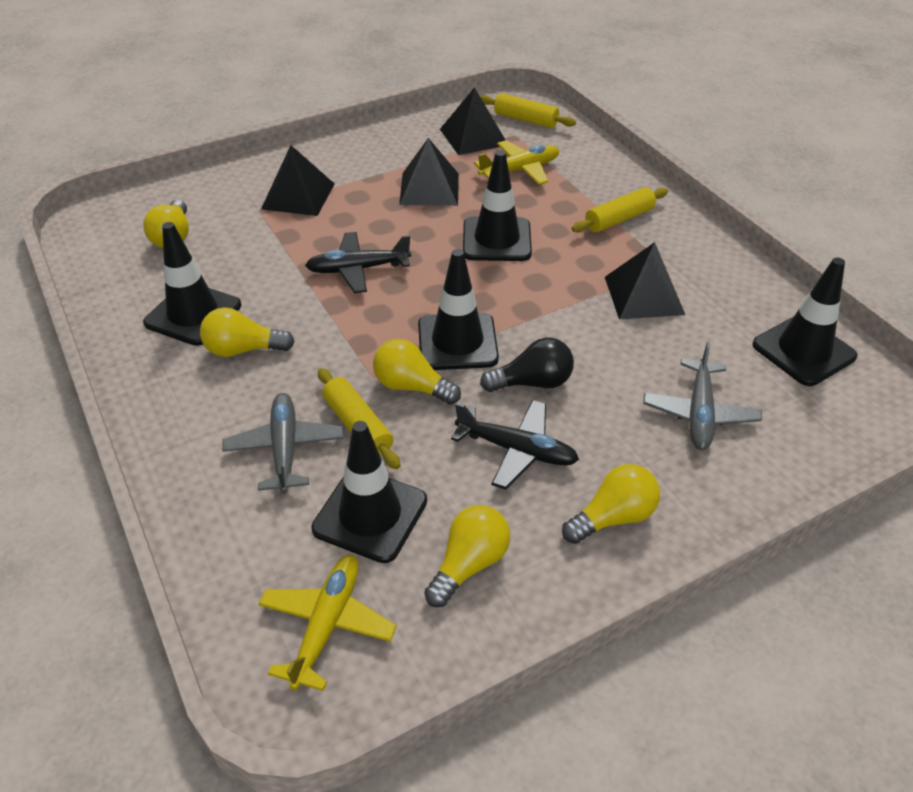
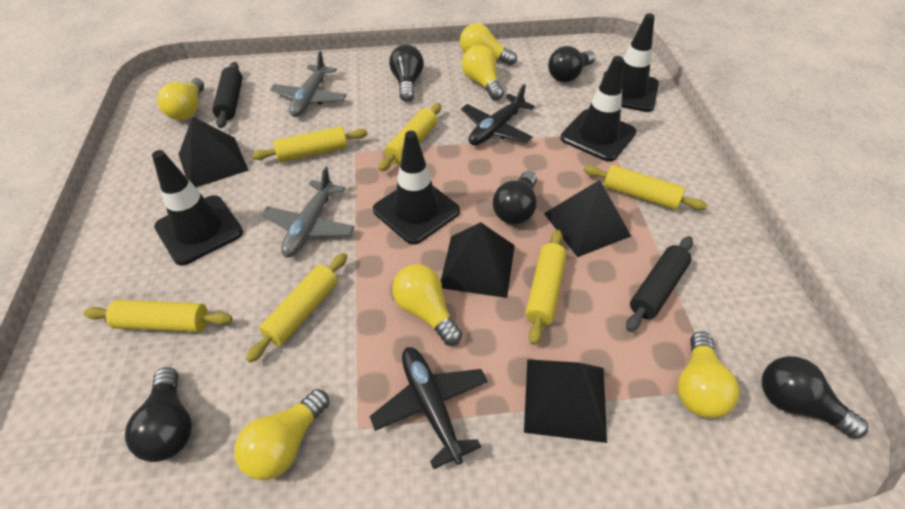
black light bulb: [480,338,574,392] = 1 -> [125,367,192,462] [389,45,424,102] [493,171,537,225] [548,46,596,82] [762,356,868,439] = 5
black rolling pin: none = 0 -> [212,62,243,128] [626,236,693,332] = 2
black traffic cone: [143,222,241,346] [311,421,427,563] [418,249,499,370] [463,150,532,261] [752,258,858,386] = 5 -> [152,150,243,266] [373,131,460,245] [561,56,637,162] [602,13,659,112] = 4
yellow light bulb: [143,200,189,248] [200,307,295,357] [373,339,461,405] [424,505,510,607] [562,464,660,544] = 5 -> [157,78,204,120] [234,389,329,480] [392,264,462,346] [460,23,517,66] [462,45,504,100] [677,332,740,418] = 6
yellow plane: [258,555,397,691] [474,140,560,185] = 2 -> none = 0
yellow rolling pin: [318,368,401,469] [480,93,576,128] [571,187,668,233] = 3 -> [83,300,232,332] [246,253,347,363] [252,126,368,162] [379,103,441,172] [525,230,567,345] [583,165,707,210] = 6

